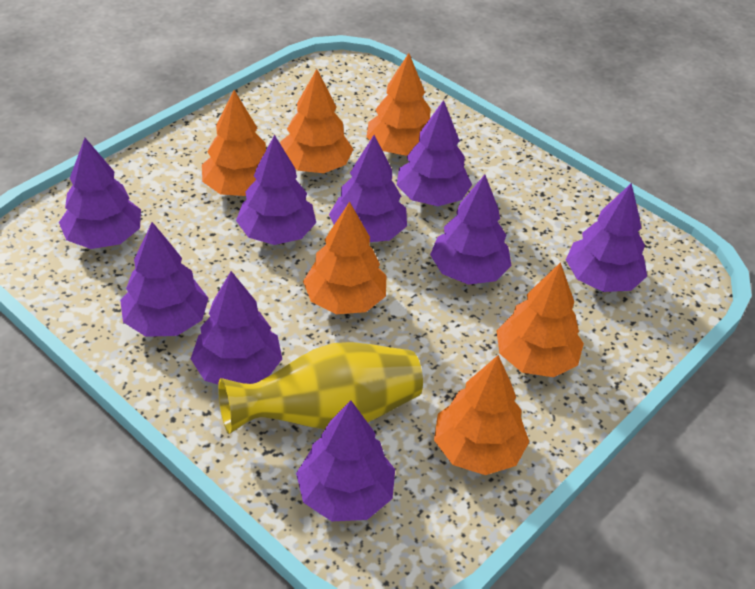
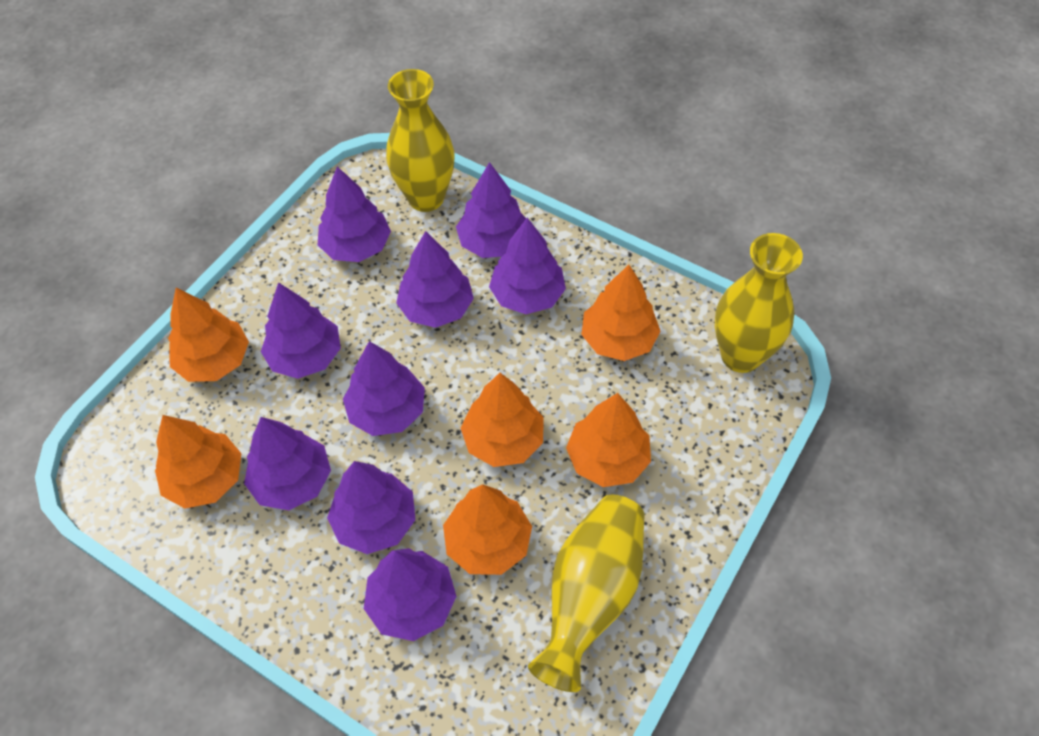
yellow vase: [218,342,423,434] = 1 -> [386,69,455,212] [528,494,645,692] [715,233,803,373] = 3

